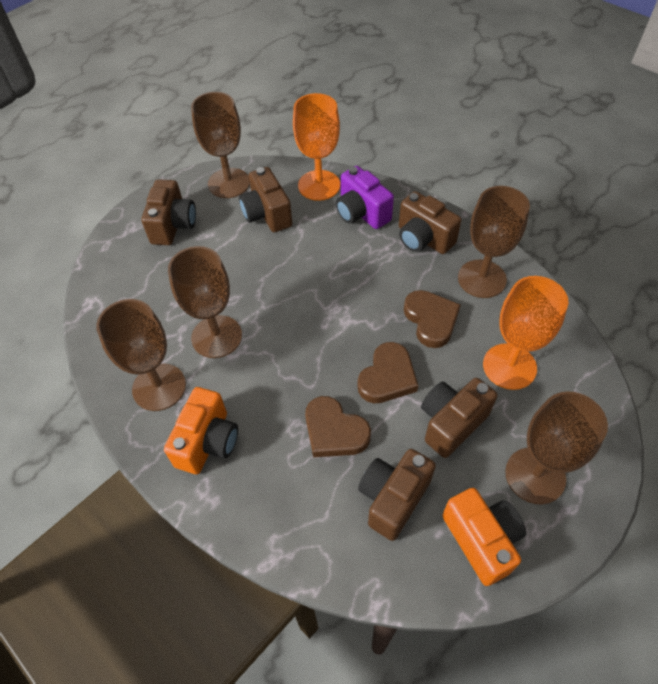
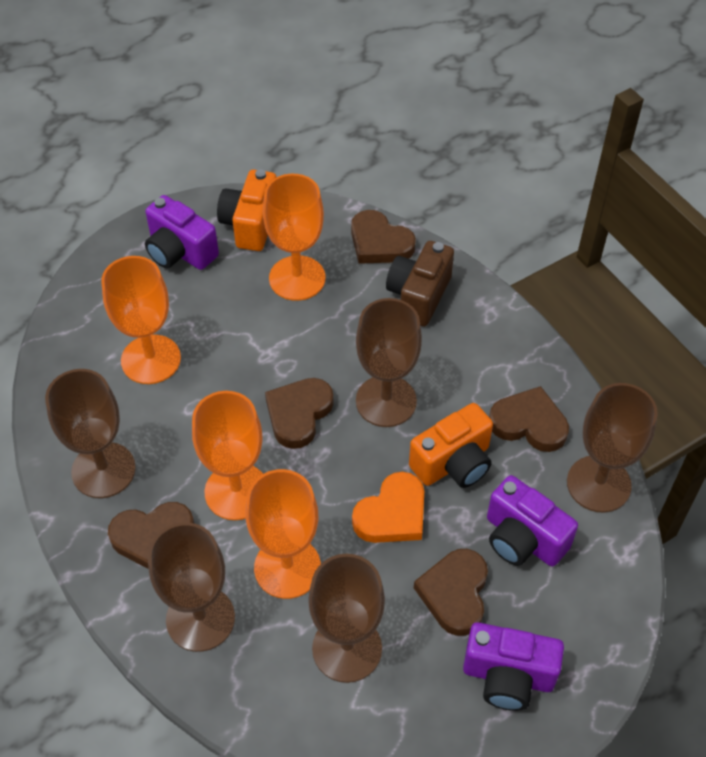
brown camera: [141,179,196,245] [239,167,293,232] [358,449,436,541] [399,191,461,254] [421,378,498,458] = 5 -> [386,241,454,327] = 1
brown heart: [305,396,371,457] [357,342,418,403] [404,290,461,348] = 3 -> [108,502,195,569] [265,378,334,449] [351,210,416,264] [414,549,488,636] [489,386,569,452] = 5
orange goblet: [293,93,340,201] [483,276,568,390] = 2 -> [101,256,181,384] [192,391,263,520] [245,469,321,599] [263,174,326,301] = 4
orange heart: none = 0 -> [352,472,424,543] = 1
purple camera: [336,166,394,229] = 1 -> [145,195,219,270] [463,622,564,711] [487,475,578,567] = 3

